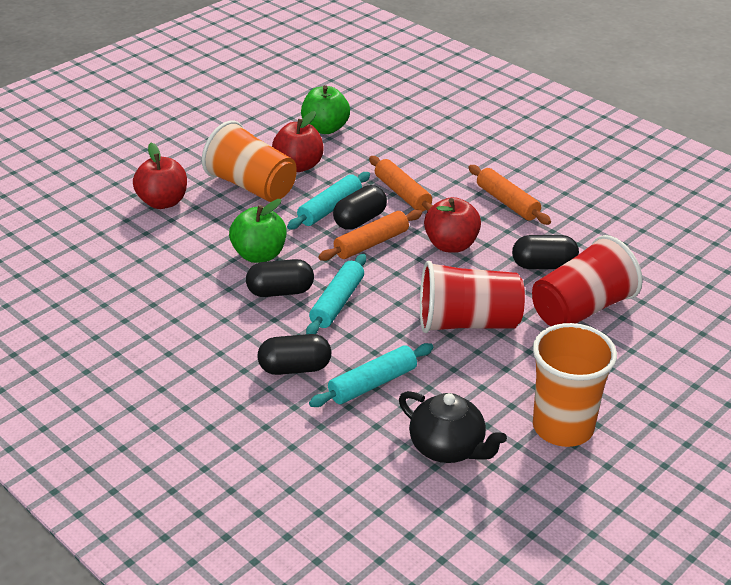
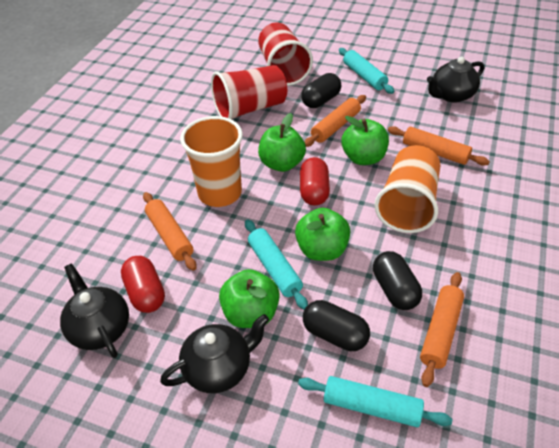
black capsule: [246,259,314,297] [257,334,332,375] [333,185,387,230] [512,235,579,269] = 4 -> [301,73,341,108] [303,300,370,351] [373,251,422,310] = 3
black teapot: [399,391,507,463] = 1 -> [60,264,129,358] [160,314,269,393] [427,57,484,103] = 3
green apple: [229,199,286,263] [301,85,350,134] = 2 -> [219,269,280,328] [258,113,306,172] [295,208,351,261] [342,116,389,165] = 4
orange rolling pin: [318,210,422,261] [369,156,433,212] [468,165,551,225] = 3 -> [143,192,197,271] [305,95,366,147] [388,126,490,166] [420,272,464,387] = 4
red apple: [133,143,187,209] [272,111,323,172] [424,197,481,253] = 3 -> none = 0
red capsule: none = 0 -> [121,256,165,313] [300,157,330,206] = 2

